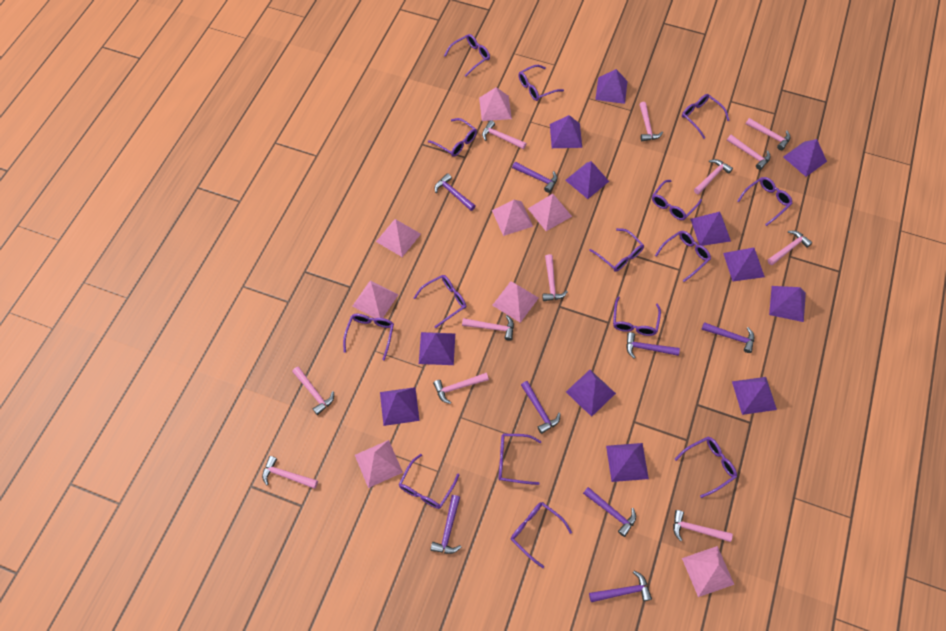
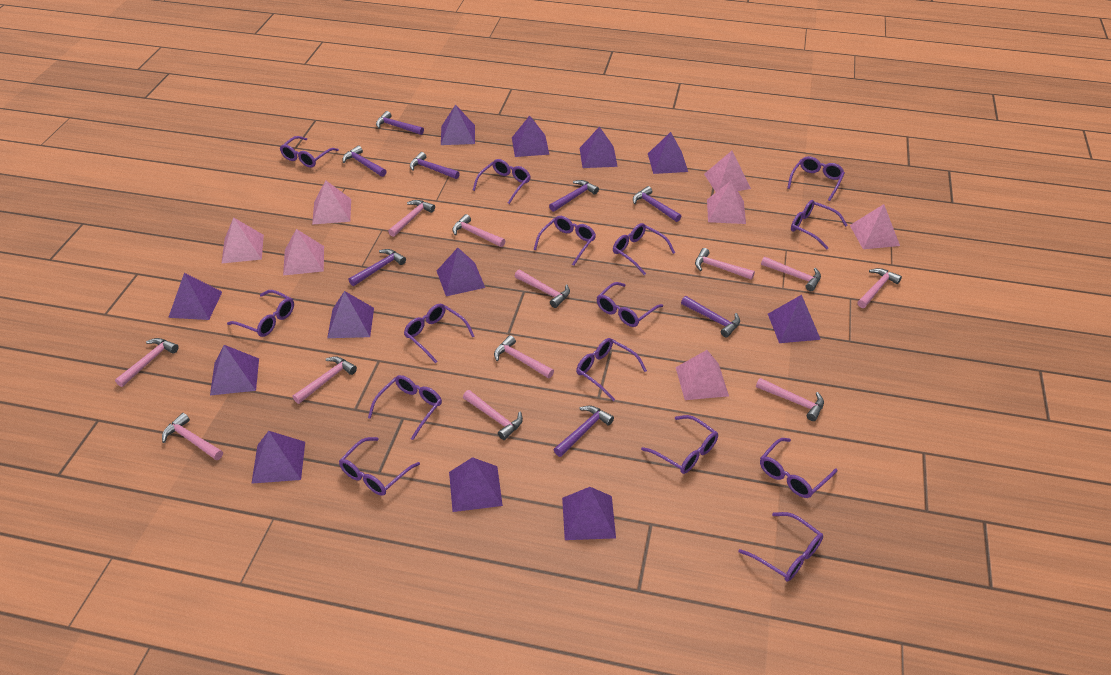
pink pyramid: [352,281,399,318] [355,440,403,488] [376,219,421,257] [479,87,512,121] [492,200,533,236] [492,281,539,323] [528,194,572,231] [682,546,735,597] = 8 -> [221,217,264,264] [283,229,324,275] [312,180,351,224] [676,350,729,400] [704,151,751,192] [707,181,746,224] [850,204,900,249] = 7

